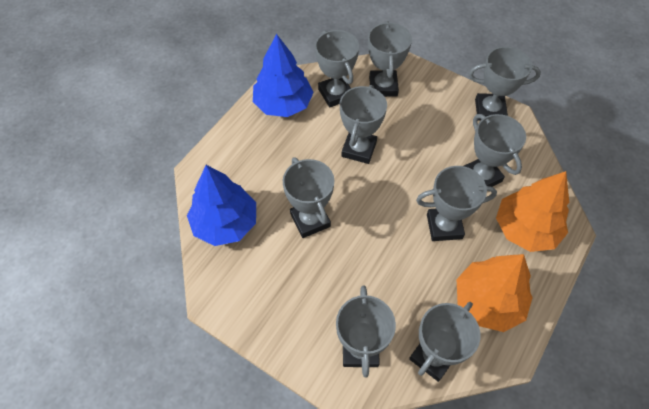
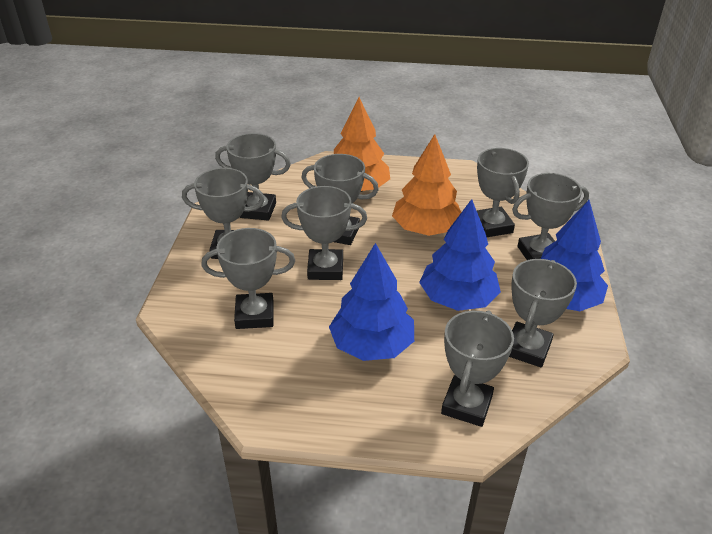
blue tree: [187,165,256,246] [253,34,314,117] = 2 -> [329,243,414,361] [419,199,501,311] [541,200,608,311] = 3

